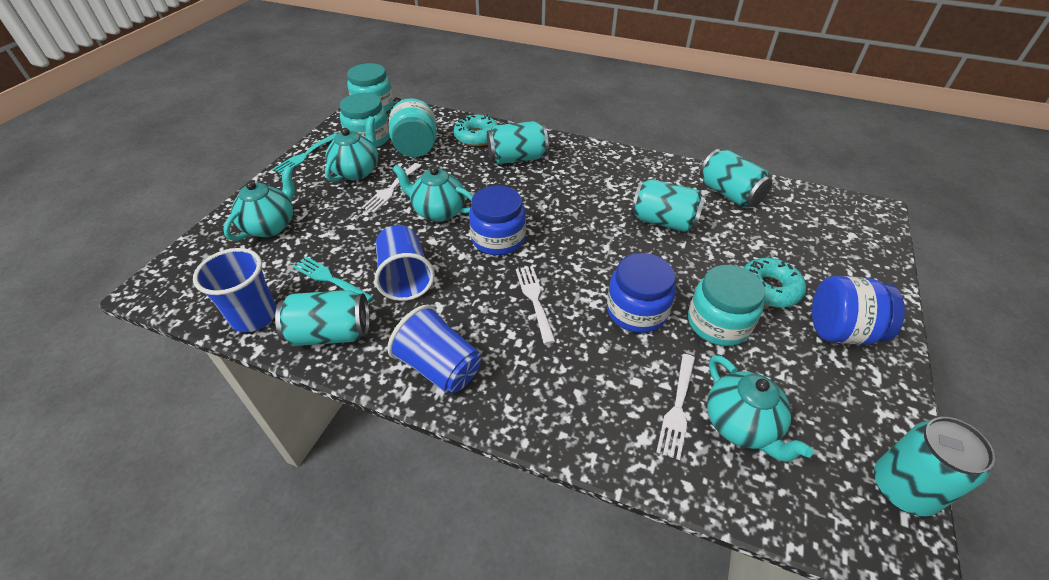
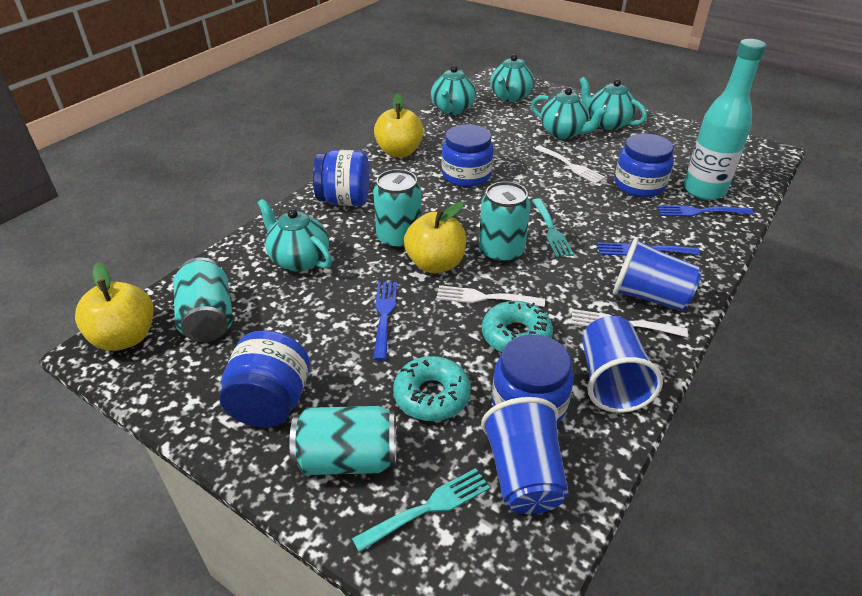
blue fork: none = 0 -> [373,282,397,361] [597,242,700,256] [657,205,753,217] = 3
blue jar: [469,186,526,255] [607,253,676,333] [812,276,905,345] = 3 -> [219,330,310,428] [313,150,370,206] [442,124,494,187] [492,334,574,424] [615,133,674,197] = 5
turquoise bottle: none = 0 -> [684,39,766,200] = 1
turquoise can: [275,290,370,346] [487,121,548,164] [631,179,706,232] [700,149,772,208] [874,417,995,516] = 5 -> [173,257,233,342] [290,406,396,475] [373,169,421,250] [479,181,530,264] = 4
turquoise jar: [340,93,390,148] [347,63,394,112] [389,98,437,157] [688,265,765,346] = 4 -> none = 0
turquoise teapot: [223,166,295,241] [325,116,378,182] [392,164,473,222] [707,355,813,462] = 4 -> [257,199,332,272] [431,65,476,115] [490,54,534,102] [531,87,607,139] [579,76,647,130] = 5
yellow apple: none = 0 -> [75,262,154,351] [374,94,424,157] [404,202,466,273] = 3

